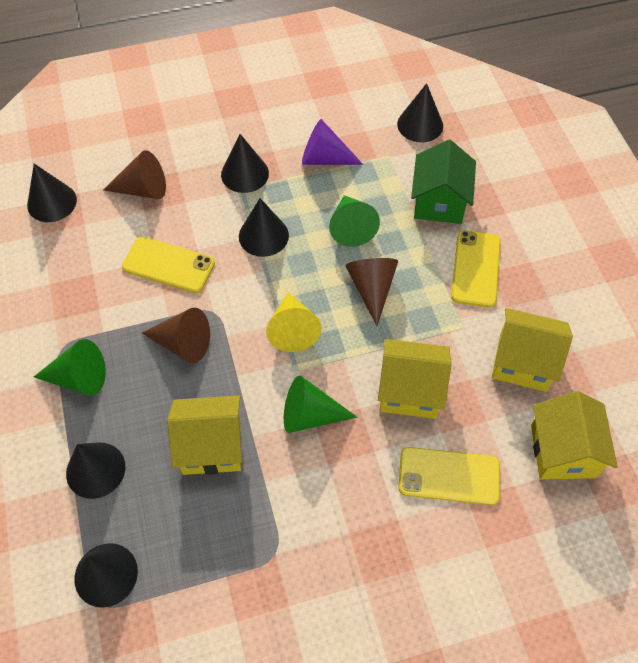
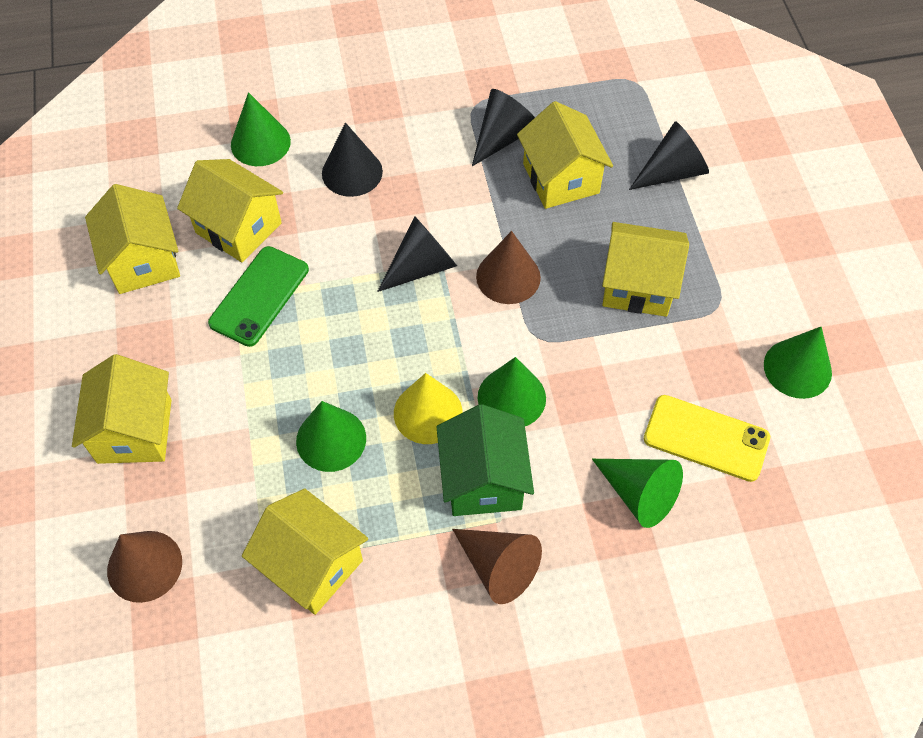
black cone: [27,163,77,222] [66,442,125,499] [75,543,138,608] [221,134,269,193] [239,198,289,257] [397,83,443,142] = 6 -> [322,123,383,197] [377,217,457,292] [472,89,535,166] [629,122,709,190] = 4
green cone: [34,339,106,396] [284,376,357,433] [329,195,380,247] = 3 -> [231,92,291,166] [296,401,366,472] [478,357,546,426] [592,459,683,528] [764,327,832,399] = 5
green phone: none = 0 -> [208,246,309,347] = 1
purple cone: [302,119,363,165] = 1 -> none = 0
yellow house: [167,395,242,475] [378,339,452,419] [492,308,573,392] [531,391,618,479] = 4 -> [72,354,171,464] [85,184,180,294] [177,159,283,262] [242,489,368,615] [517,101,613,209] [602,222,689,317] = 6
yellow phone: [122,237,215,293] [399,447,500,505] [451,230,501,307] = 3 -> [644,395,770,482] = 1

